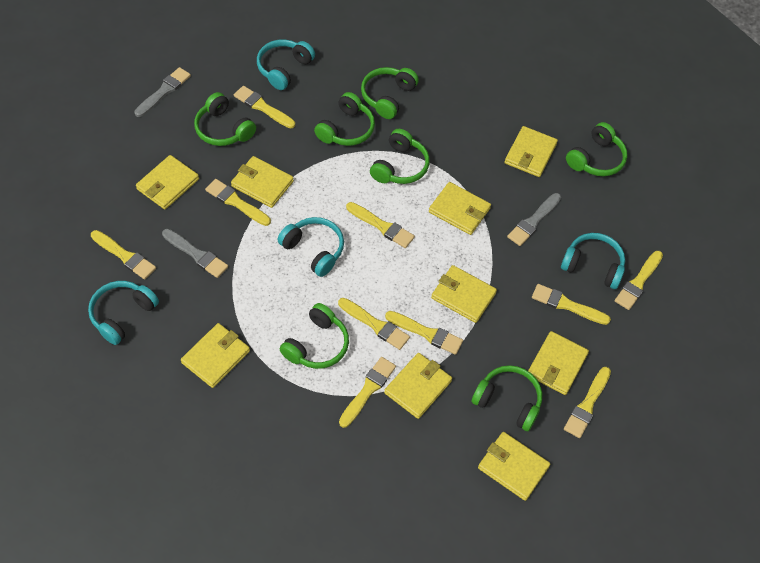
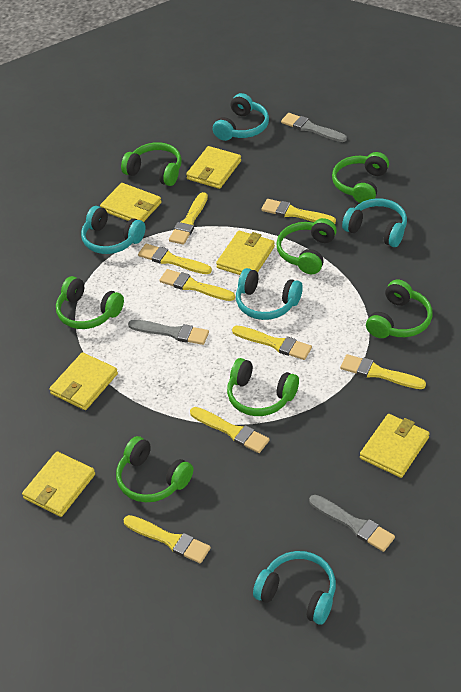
turquoise headphones: [88,281,159,345] [257,39,315,90] [278,217,344,277] [561,233,625,289] = 4 -> [81,206,146,254] [213,93,269,141] [236,268,303,320] [253,551,336,625] [342,198,407,247] = 5
yellow brush: [91,230,156,280] [205,179,271,226] [234,86,295,129] [338,298,410,350] [339,357,396,428] [346,202,415,248] [385,311,463,355] [532,284,611,325] [564,367,611,438] [615,251,663,310] = 10 -> [123,515,211,563] [138,244,212,274] [159,269,235,301] [169,192,208,245] [190,407,270,453] [232,325,312,360] [261,199,336,224] [340,354,426,389] = 8
yellow wallet: [136,155,199,209] [181,323,250,388] [231,156,294,208] [384,353,452,419] [429,182,491,235] [431,265,497,323] [478,432,550,501] [505,126,558,177] [528,331,589,395] = 9 -> [22,451,95,517] [49,352,118,410] [100,183,162,222] [186,146,241,189] [216,231,275,275] [360,414,430,478] = 6

